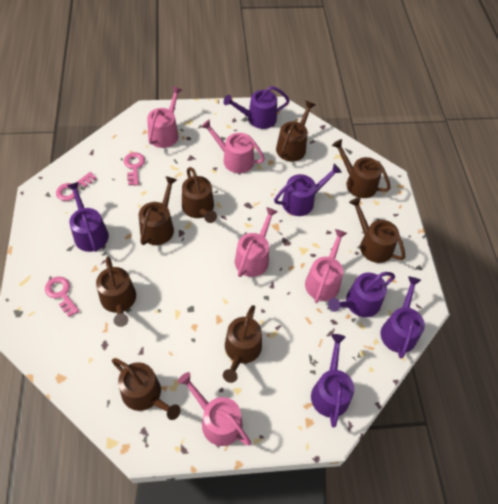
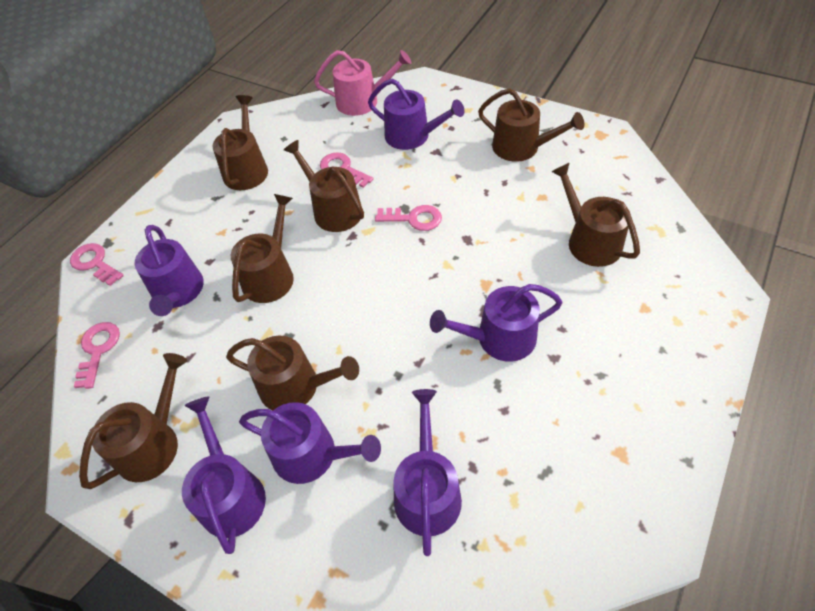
brown watering can: [96,256,136,327] [112,358,181,420] [139,176,177,245] [182,167,217,223] [223,305,262,383] [276,101,315,162] [332,139,391,198] [349,197,405,263] = 8 -> [79,353,187,489] [213,95,268,190] [226,336,359,410] [231,194,294,303] [284,140,364,232] [478,88,584,162] [551,163,640,267] = 7
pink key: [45,277,79,317] [56,172,97,201] [124,152,145,186] = 3 -> [70,243,124,286] [74,322,120,389] [320,152,373,188] [375,205,442,231] = 4
pink watering can: [147,86,182,148] [178,372,251,446] [201,119,265,173] [235,207,278,277] [305,229,347,303] = 5 -> [314,50,411,116] = 1

